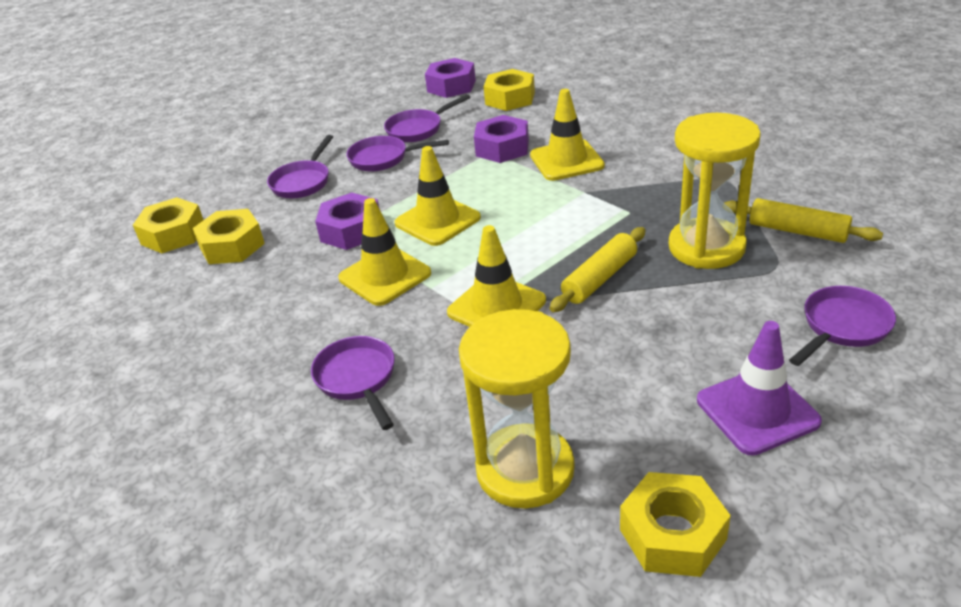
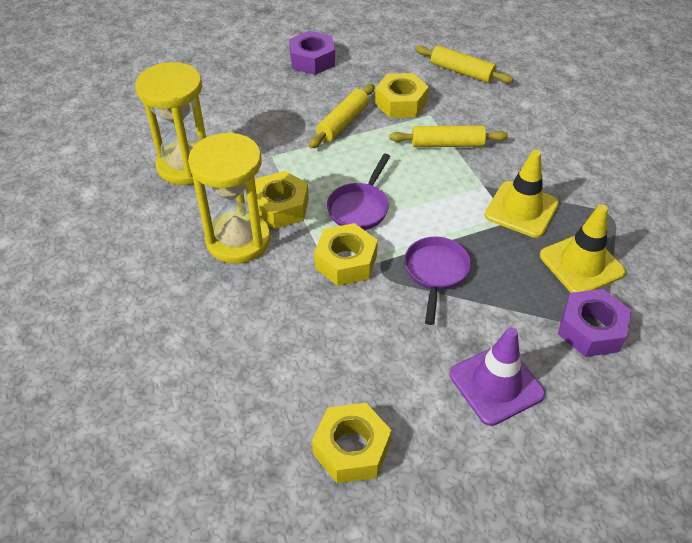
purple nut: [315,193,379,250] [425,58,476,98] [474,115,529,163] = 3 -> [289,31,335,75] [558,289,631,357] = 2
purple pan: [267,135,333,198] [311,336,395,430] [346,136,449,171] [384,94,470,142] [789,286,896,366] = 5 -> [327,154,390,230] [404,237,471,325] = 2
yellow rolling pin: [550,227,646,312] [724,198,883,243] = 2 -> [309,84,375,149] [389,125,508,147] [415,45,514,83] = 3
yellow traffic cone: [338,198,431,306] [395,146,481,246] [447,225,546,327] [530,89,605,181] = 4 -> [484,150,559,238] [540,204,626,293] = 2

